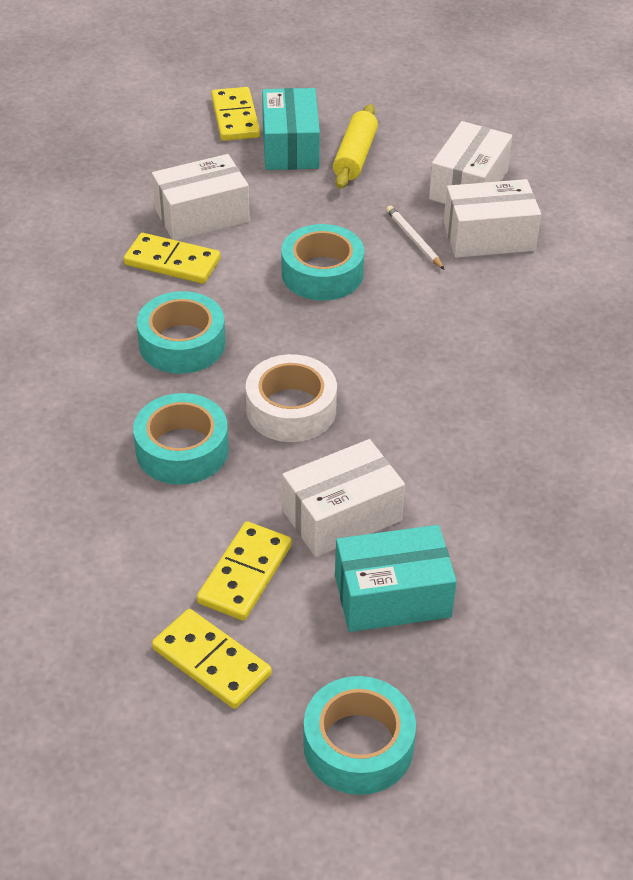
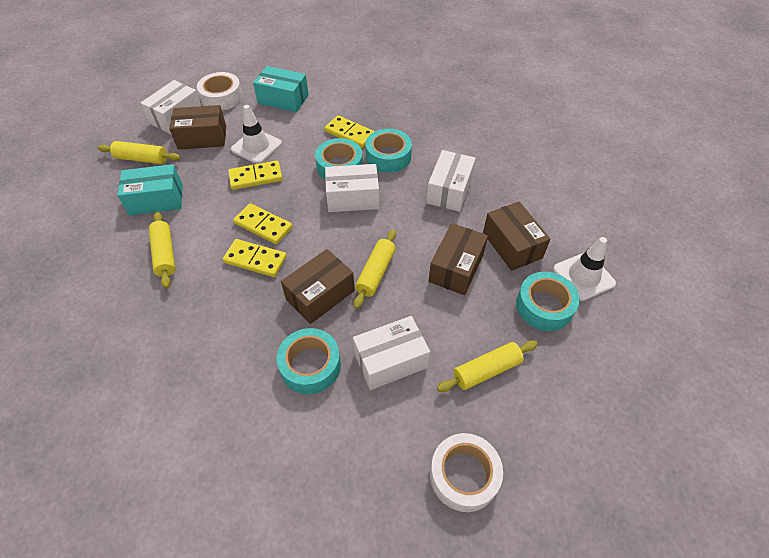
brown box: none = 0 -> [169,105,226,150] [281,249,355,324] [429,223,488,295] [483,202,551,271] = 4
white pencil: [386,206,445,270] = 1 -> none = 0
white tape: [246,354,337,442] = 1 -> [197,72,243,110] [430,433,503,512] = 2
white traffic cone: none = 0 -> [231,105,282,164] [553,237,616,301] = 2
yellow rolling pin: [333,104,378,189] = 1 -> [98,141,181,164] [149,212,175,288] [354,229,396,309] [437,341,538,392] = 4

